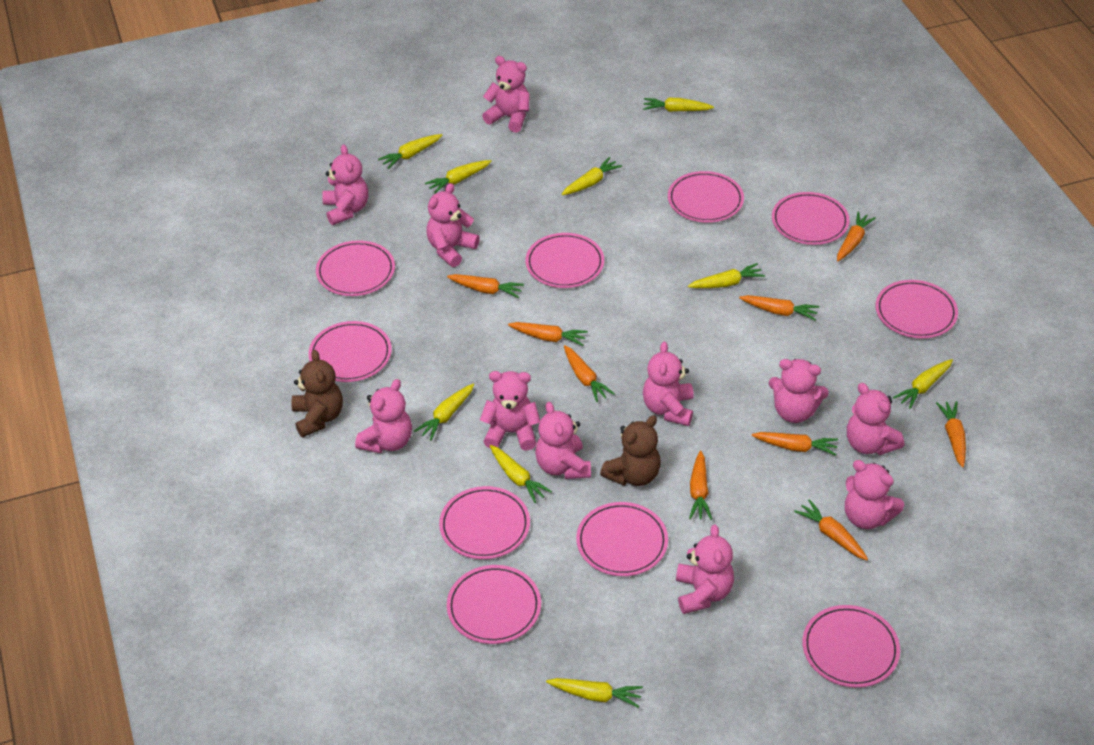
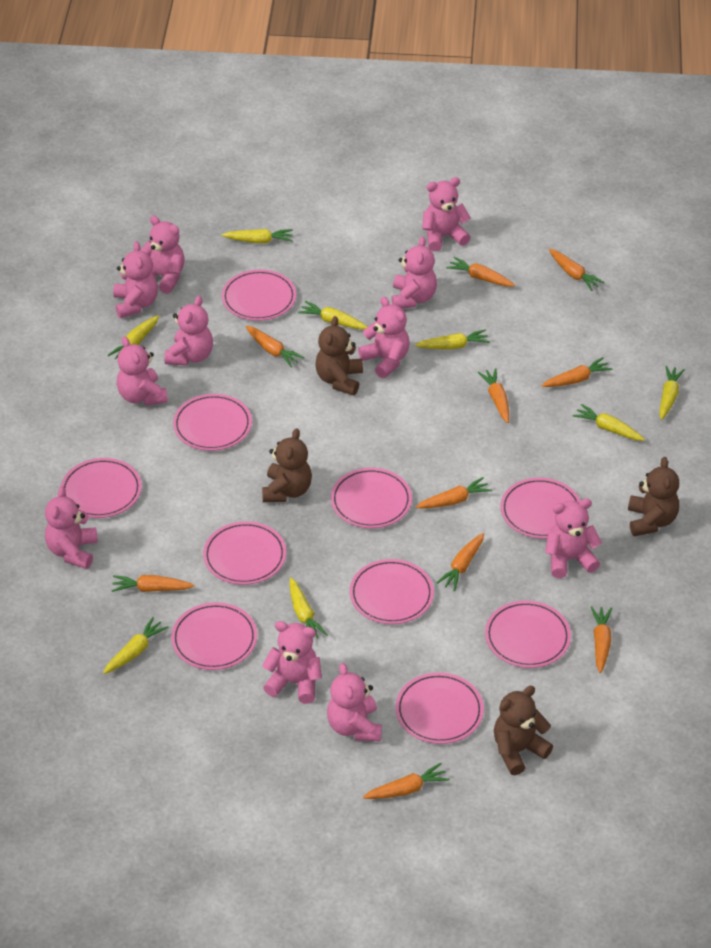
brown teddy bear: [291,350,343,437] [600,415,661,486] = 2 -> [262,428,312,502] [315,316,363,396] [494,686,553,775] [628,457,679,536] = 4
orange carrot: [447,274,524,298] [508,322,588,346] [564,345,615,402] [689,450,712,520] [739,295,819,320] [752,432,838,456] [794,499,868,560] [837,212,876,261] [936,401,966,468] = 9 -> [111,575,195,592] [246,326,304,367] [363,763,450,799] [416,477,492,509] [436,533,484,591] [446,257,515,287] [478,368,509,423] [541,357,613,387] [549,249,605,291] [591,606,612,673] = 10
yellow carrot: [378,134,442,169] [414,384,474,441] [425,160,492,194] [490,445,552,503] [546,678,643,708] [561,157,622,195] [643,98,714,112] [688,263,765,288] [893,359,953,409] = 9 -> [103,617,169,674] [107,315,159,359] [222,229,293,243] [290,578,328,639] [298,301,368,329] [415,330,490,349] [573,404,645,441] [659,366,685,420] = 8

